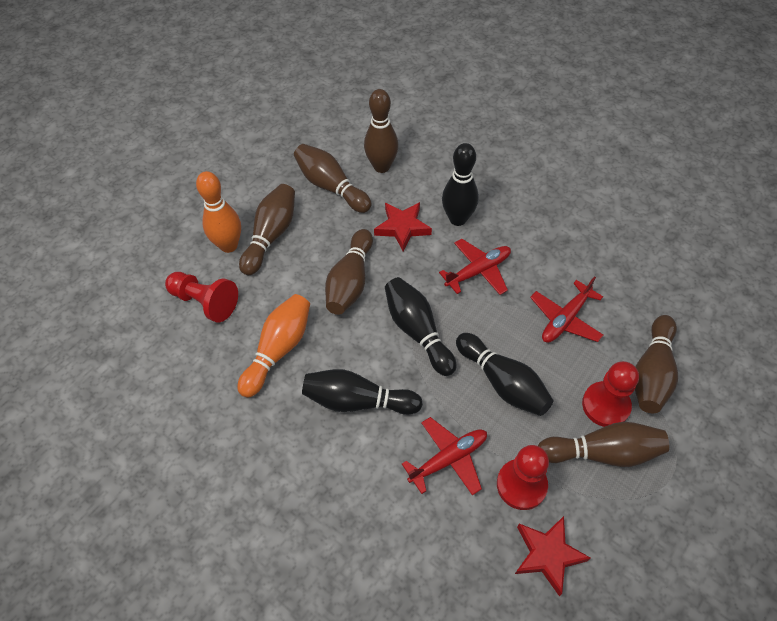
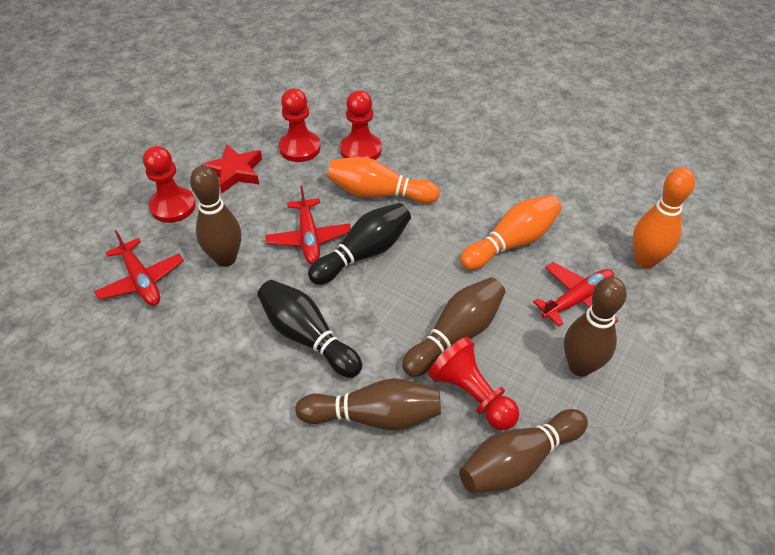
black bowling pin: [302,369,423,415] [385,277,457,376] [442,143,479,226] [456,333,553,416] = 4 -> [257,280,362,378] [308,203,411,285] = 2
brown bowling pin: [239,184,295,275] [294,144,371,213] [325,229,373,315] [364,89,398,173] [538,422,669,467] [635,315,678,413] = 6 -> [190,166,241,267] [295,378,441,431] [402,277,505,377] [459,409,588,494] [564,277,627,377] = 5
orange bowling pin: [196,171,241,253] [237,294,310,398] = 2 -> [328,157,440,204] [460,195,561,270] [633,167,695,269] = 3
red pawn: [165,272,238,322] [497,445,549,510] [582,361,639,427] = 3 -> [143,146,196,223] [279,88,321,162] [340,90,382,160] [428,337,520,431] = 4
red star: [374,202,432,251] [515,516,591,596] = 2 -> [201,144,262,193] = 1

